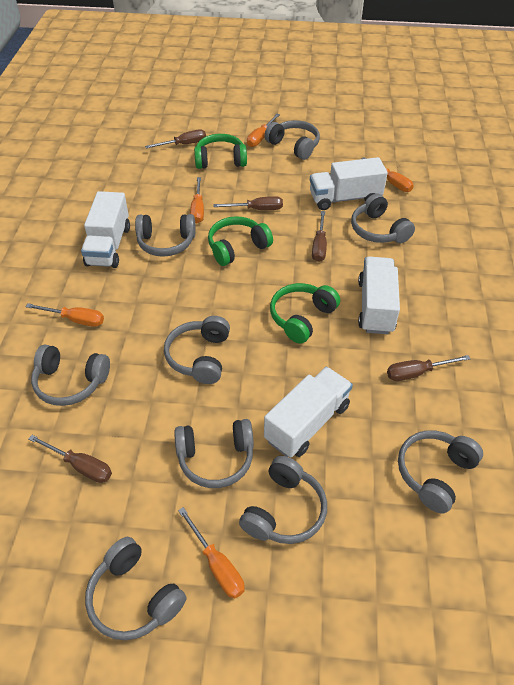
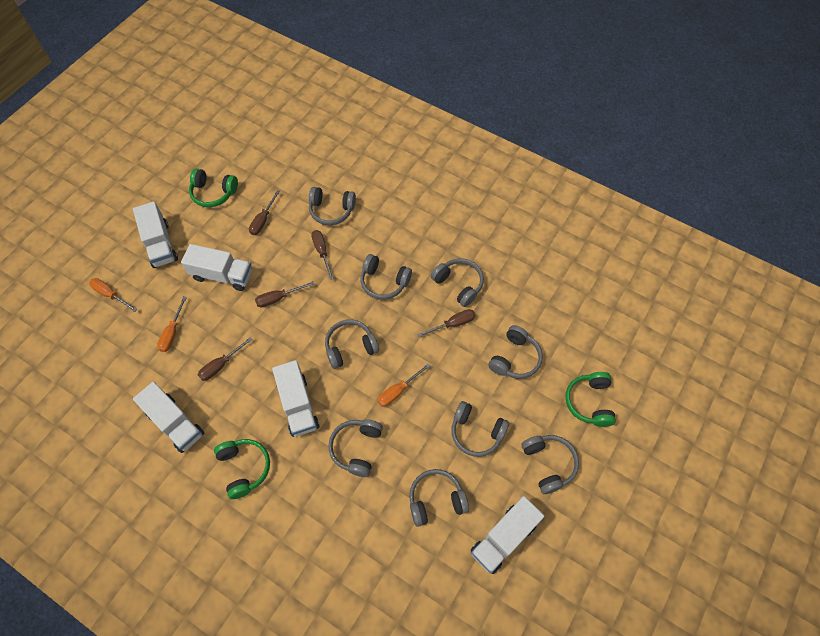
orange screwdriver: [26,303,104,327] [178,507,244,599] [190,177,204,223] [247,114,280,147] [361,157,414,192] = 5 -> [89,278,137,312] [157,296,187,352] [377,364,430,407] = 3
white truck: [81,191,130,268] [264,367,353,457] [310,157,388,210] [358,256,400,334] = 4 -> [133,202,178,268] [133,382,204,453] [181,244,252,291] [272,360,319,437] [471,496,544,574] = 5

